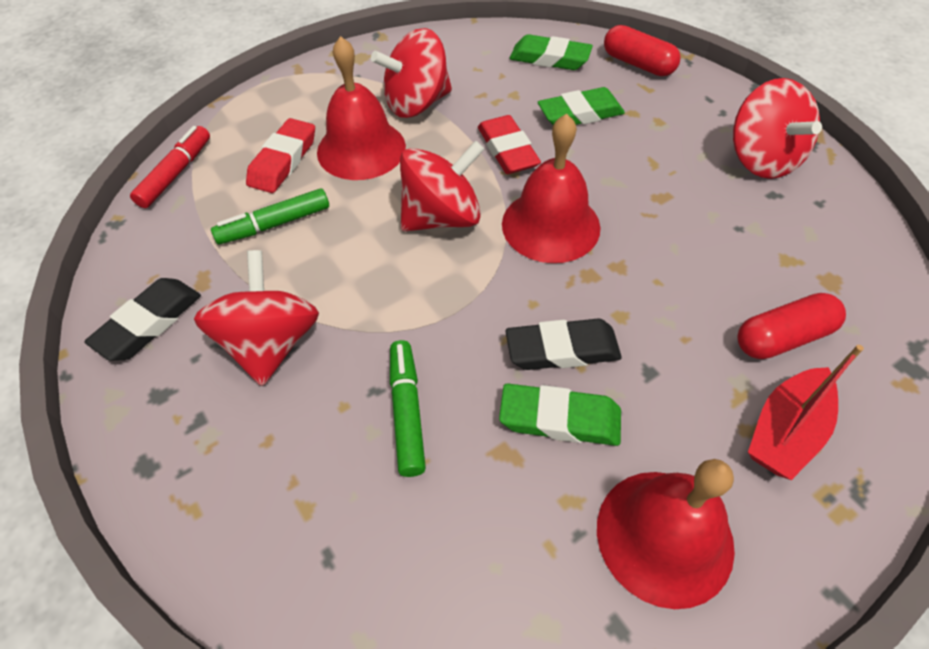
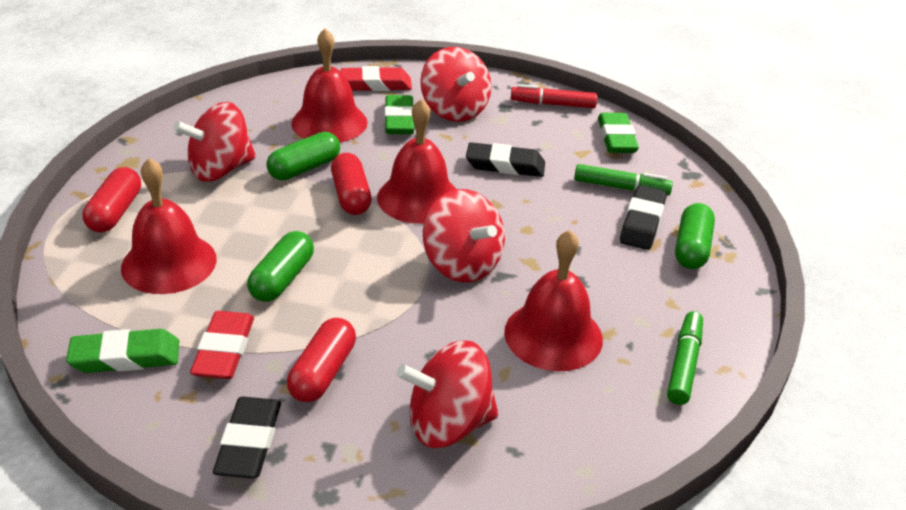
black eraser: [84,278,201,361] [505,318,622,370] = 2 -> [213,397,281,478] [466,142,545,177] [620,185,667,250] = 3
green capsule: none = 0 -> [247,231,314,302] [266,132,340,180] [675,203,715,269] = 3
red bell: [317,36,406,180] [502,114,601,263] [597,459,735,609] = 3 -> [121,158,217,294] [291,28,368,143] [377,98,456,224] [504,230,603,371] = 4
red boat: [748,345,864,480] = 1 -> none = 0
red capsule: [604,25,680,76] [738,293,846,359] = 2 -> [82,167,141,232] [287,318,356,402] [331,153,372,215] = 3

